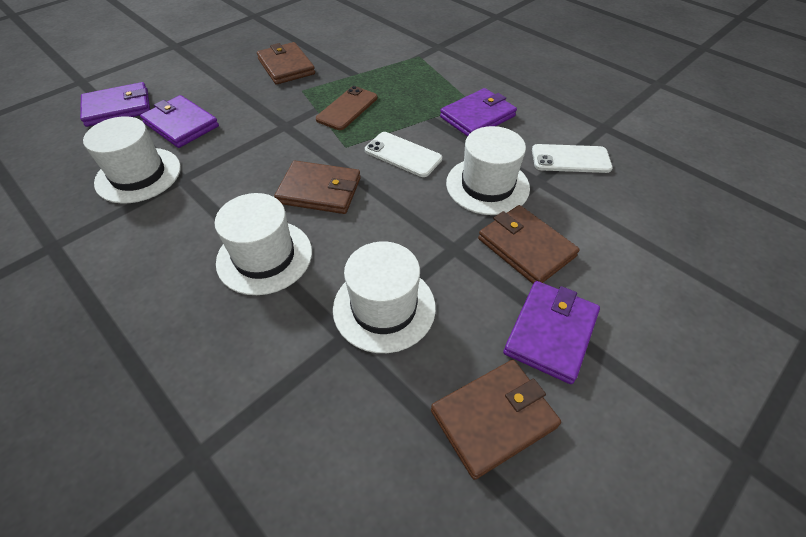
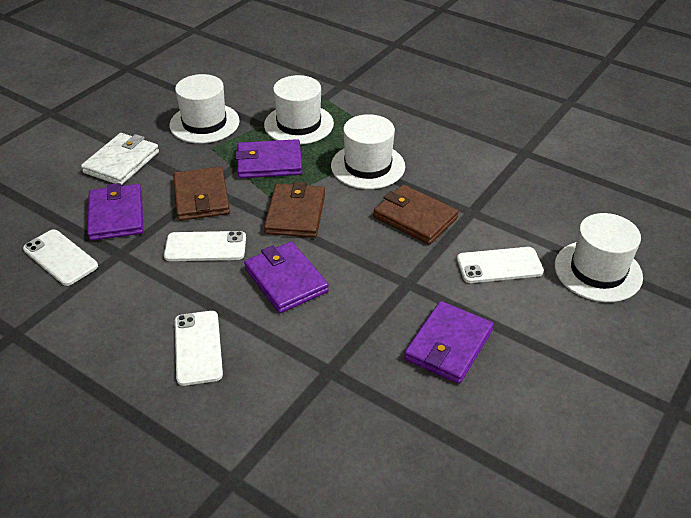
brown phone: [316,86,377,130] = 1 -> none = 0
brown wallet: [257,42,315,85] [274,161,361,214] [431,360,561,480] [478,205,580,284] = 4 -> [173,166,230,221] [264,182,325,238] [374,185,459,244] = 3
white phone: [365,132,442,177] [532,144,613,173] = 2 -> [23,229,98,286] [164,231,246,261] [175,311,223,386] [457,247,544,283] = 4
white wallet: none = 0 -> [81,133,159,185] = 1

